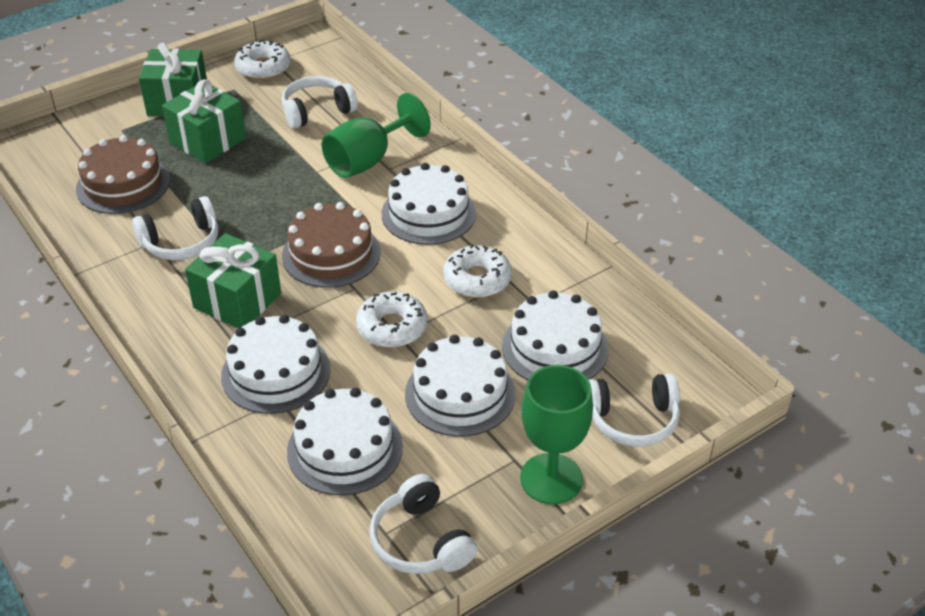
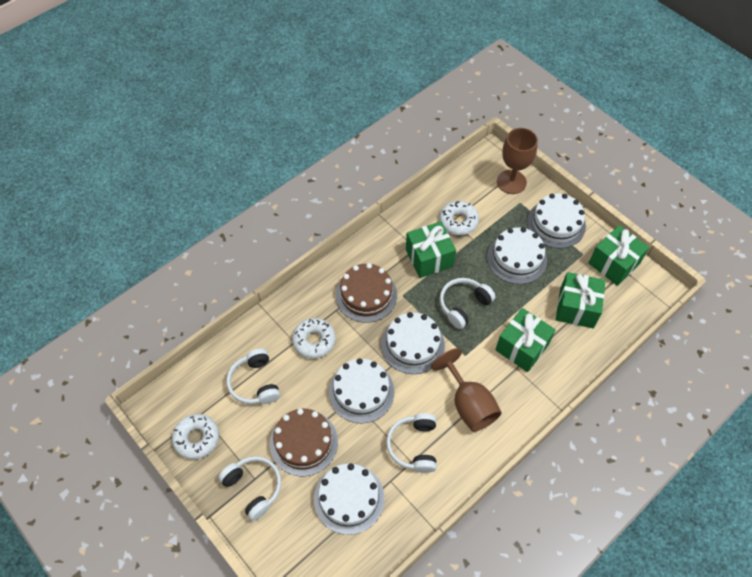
brown goblet: none = 0 -> [431,348,501,432] [497,128,538,194] = 2
green gift: [139,43,207,116] [162,79,246,164] [185,233,281,328] = 3 -> [406,222,456,278] [495,308,556,372] [556,272,606,328] [589,225,649,286] = 4
green goblet: [321,93,431,178] [520,365,593,504] = 2 -> none = 0

